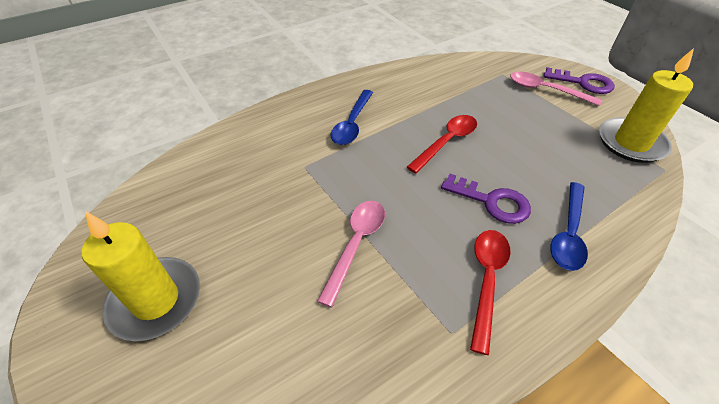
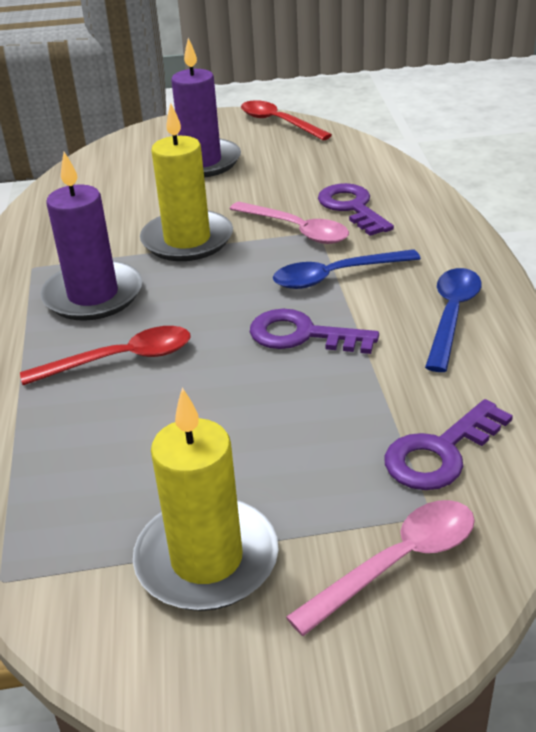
purple candle: none = 0 -> [40,152,142,321] [171,38,241,178] = 2
purple key: [441,174,531,224] [543,67,615,94] = 2 -> [250,309,379,354] [318,183,394,236] [384,399,513,490] = 3

